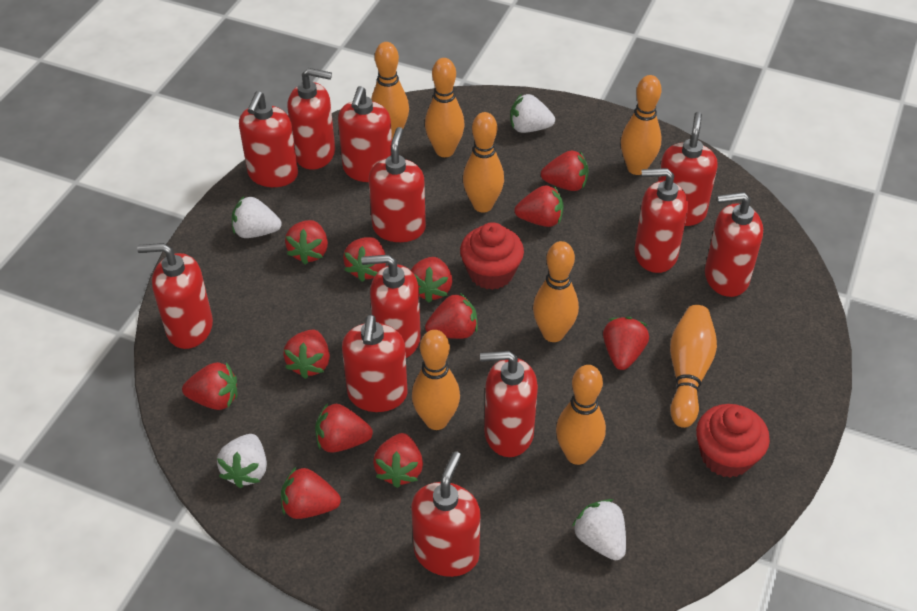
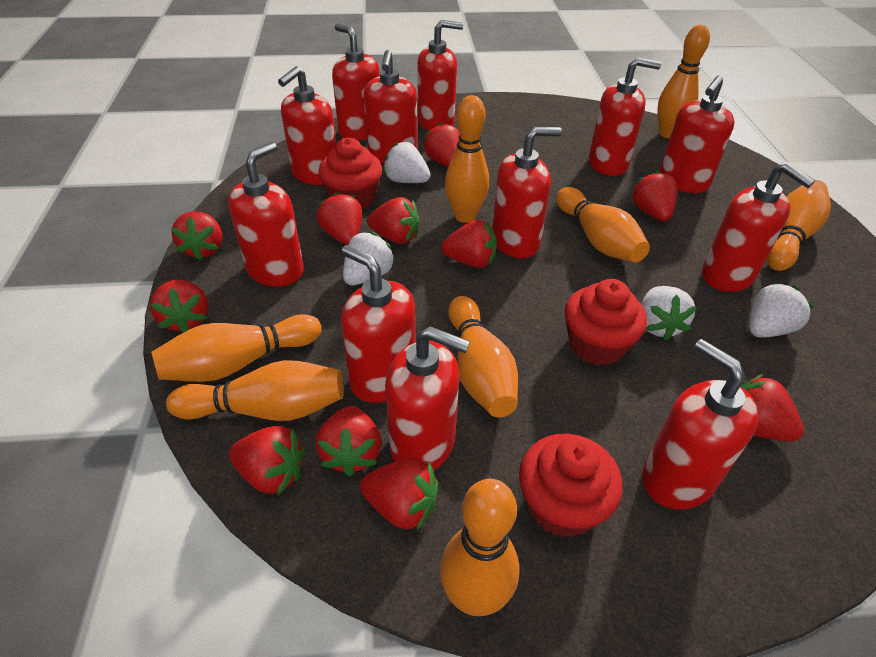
red cupcake: [460,222,524,290] [696,404,770,478] = 2 -> [319,138,382,209] [519,434,623,537] [565,279,647,366] = 3
red strawberry: [182,362,237,410] [281,467,341,519] [283,330,330,379] [285,220,328,265] [315,403,373,453] [343,237,386,282] [373,433,423,488] [411,257,452,303] [425,293,478,339] [515,185,564,227] [541,150,589,191] [603,317,649,370] = 12 -> [150,280,208,333] [171,211,222,260] [229,426,305,495] [315,406,381,476] [317,192,362,245] [360,458,438,531] [367,197,420,244] [423,122,460,167] [441,220,497,268] [631,170,677,221] [741,374,804,441] = 11

